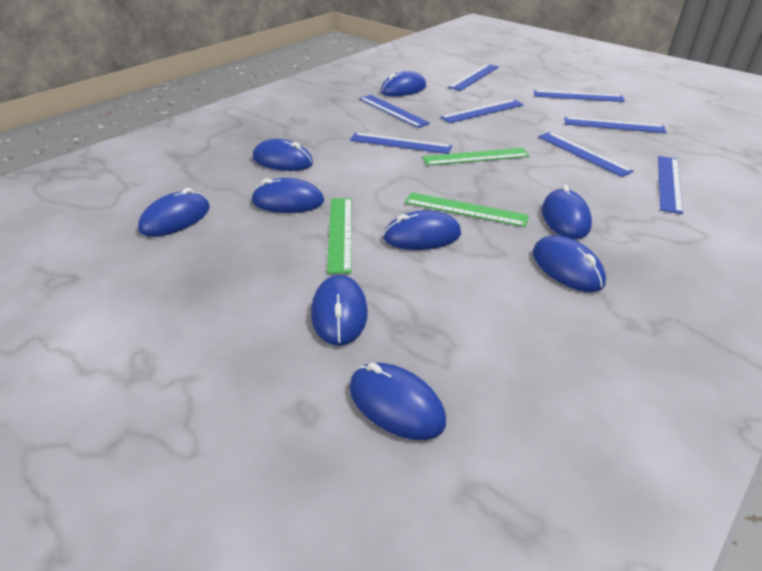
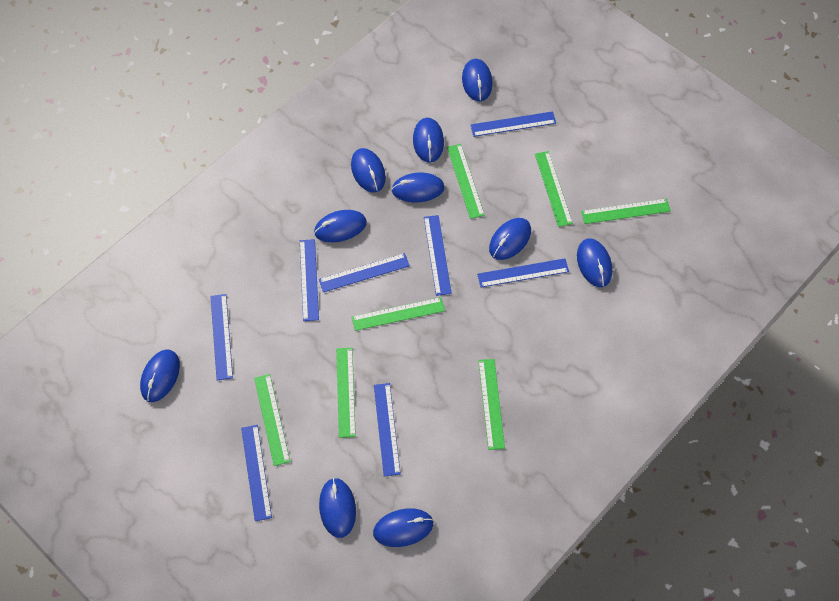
blue mouse: [138,188,210,237] [251,178,324,213] [253,139,313,171] [311,275,368,346] [350,363,446,440] [381,71,426,96] [383,210,461,250] [533,235,606,292] [542,185,592,239] = 9 -> [140,349,180,402] [314,210,367,242] [319,478,356,538] [351,148,386,192] [373,508,433,547] [391,173,445,202] [413,118,444,163] [462,59,493,101] [489,218,531,260] [577,238,612,287] = 10
green ruler: [327,198,352,274] [405,192,529,227] [423,148,529,166] = 3 -> [254,374,290,466] [336,348,356,438] [352,297,445,331] [447,144,485,219] [478,359,505,450] [535,151,573,227] [581,198,671,224] = 7

